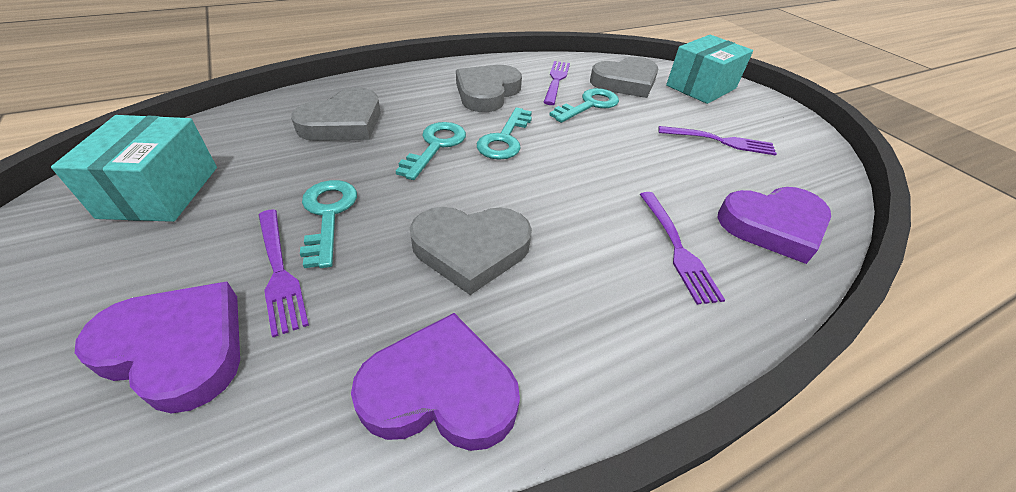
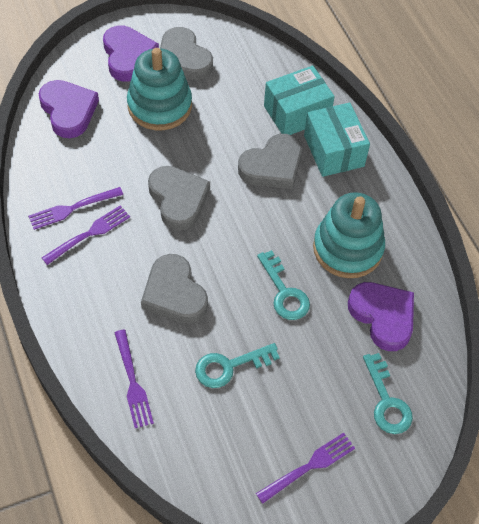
turquoise key: [300,180,357,268] [396,122,466,180] [477,107,532,160] [549,88,619,123] = 4 -> [195,343,280,388] [257,250,310,320] [363,353,413,434] = 3
turquoise stacking toy: none = 0 -> [127,48,192,130] [313,192,385,278] = 2

